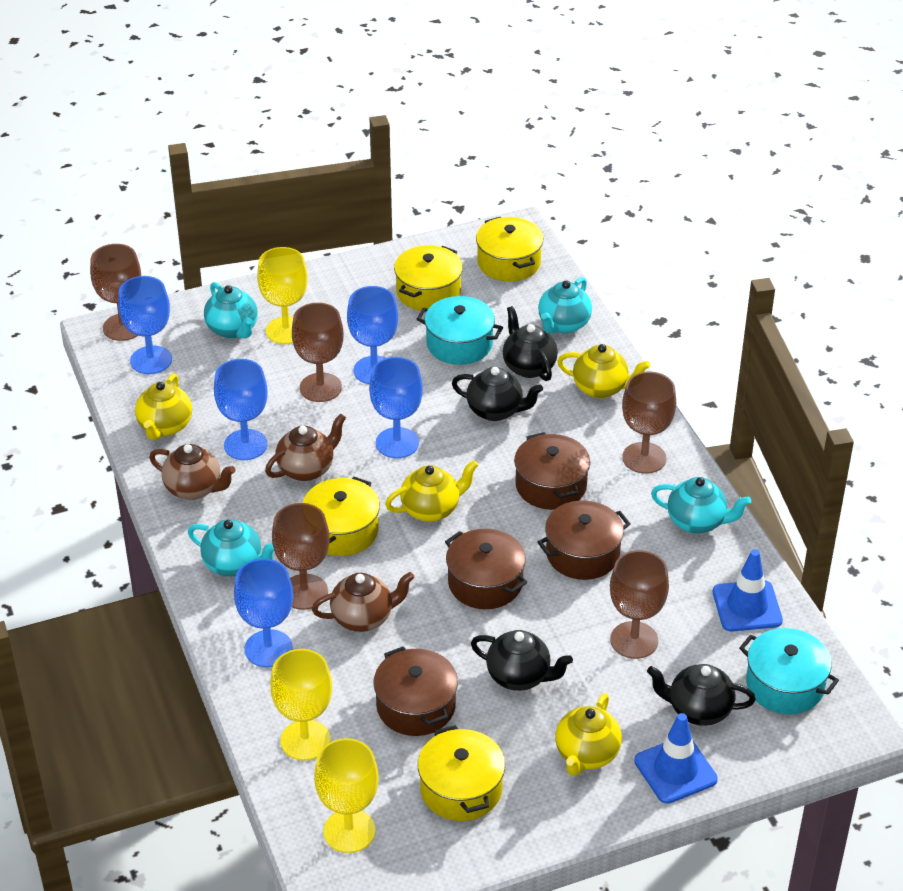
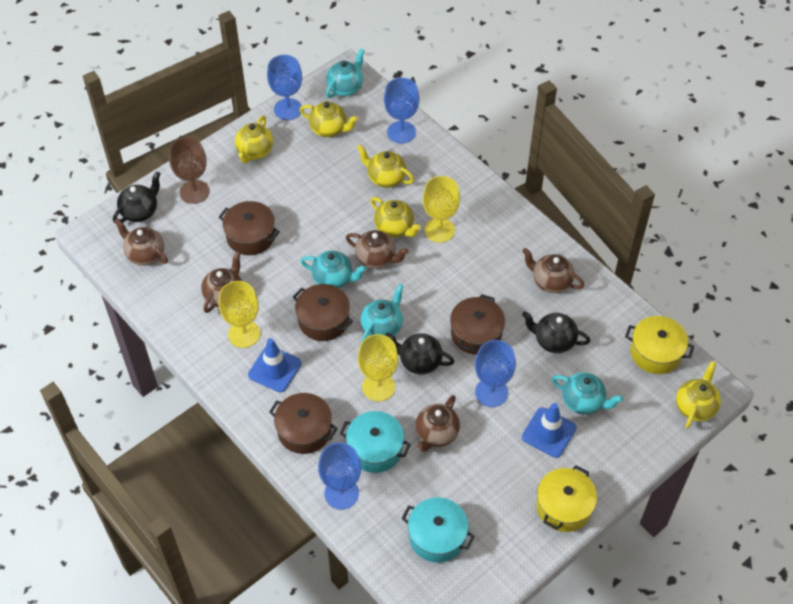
black teapot: [452,367,543,421] [471,630,573,691] [503,306,558,381] [647,664,756,726] = 4 -> [113,171,161,224] [385,333,455,375] [522,311,591,353] = 3
blue goblet: [118,276,172,374] [214,359,268,460] [234,559,293,667] [347,286,398,384] [369,357,423,458] = 5 -> [267,55,302,120] [318,442,361,510] [384,78,419,144] [475,340,516,407] = 4
brown goblet: [90,244,141,341] [272,503,330,610] [292,303,344,402] [610,550,669,659] [622,372,676,474] = 5 -> [169,137,210,204] = 1
brown teapot: [149,444,236,500] [265,414,346,481] [312,572,414,632] = 3 -> [114,218,168,266] [201,251,242,313] [346,230,409,269] [415,395,460,452] [522,248,585,293] = 5
yellow pot: [303,477,380,556] [394,245,463,311] [418,725,505,821] [476,217,543,282] = 4 -> [536,465,597,532] [625,316,694,374] = 2
yellow teapot: [135,373,192,440] [385,460,478,522] [555,693,622,776] [557,344,650,398] = 4 -> [235,116,273,163] [300,101,358,137] [357,144,414,188] [370,197,421,238] [676,361,721,428] = 5

